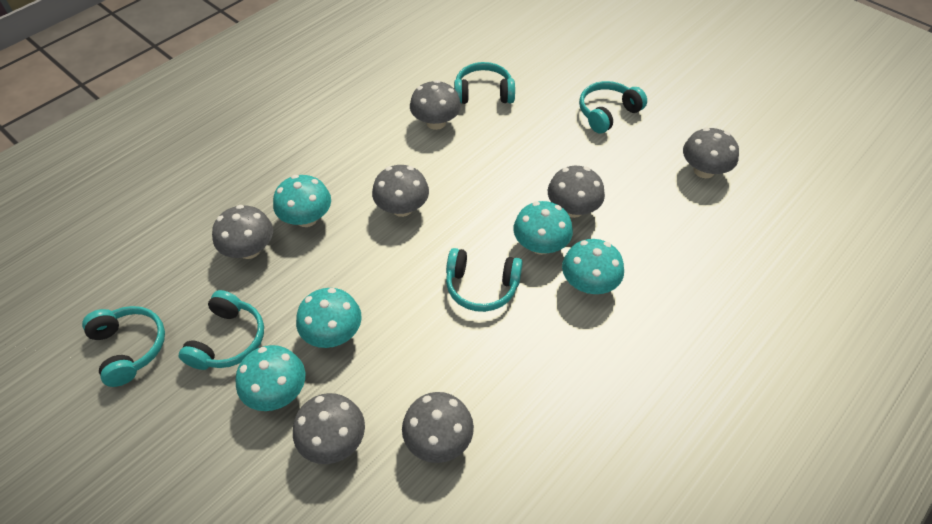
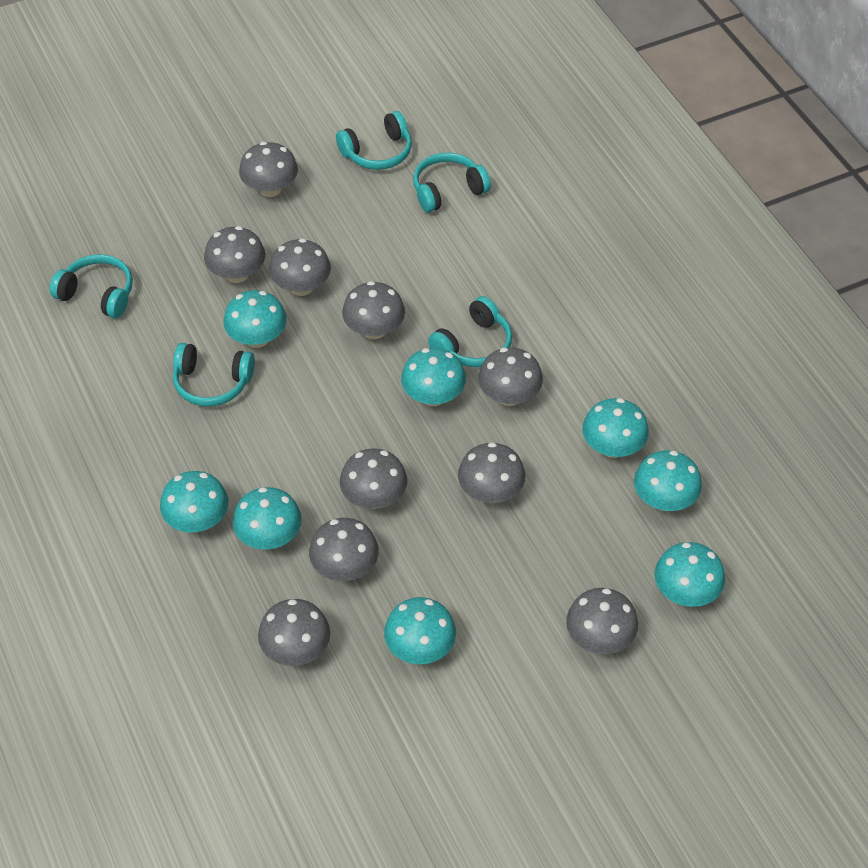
grey mushroom: [212,205,273,259] [293,393,365,464] [372,165,429,217] [402,392,474,463] [410,80,461,130] [548,166,605,218] [683,128,739,178] = 7 -> [204,226,265,283] [239,142,298,197] [258,599,330,666] [269,238,331,296] [309,518,379,581] [340,448,407,509] [342,281,405,339] [458,442,525,503] [478,347,543,406] [566,588,638,654] = 10
turquoise mushroom: [235,345,305,411] [273,175,331,227] [296,288,362,348] [513,201,573,255] [562,239,624,294] = 5 -> [160,471,228,533] [224,290,287,348] [233,487,302,549] [384,597,456,664] [401,348,466,406] [582,398,649,458] [634,450,702,511] [654,542,725,607] = 8

